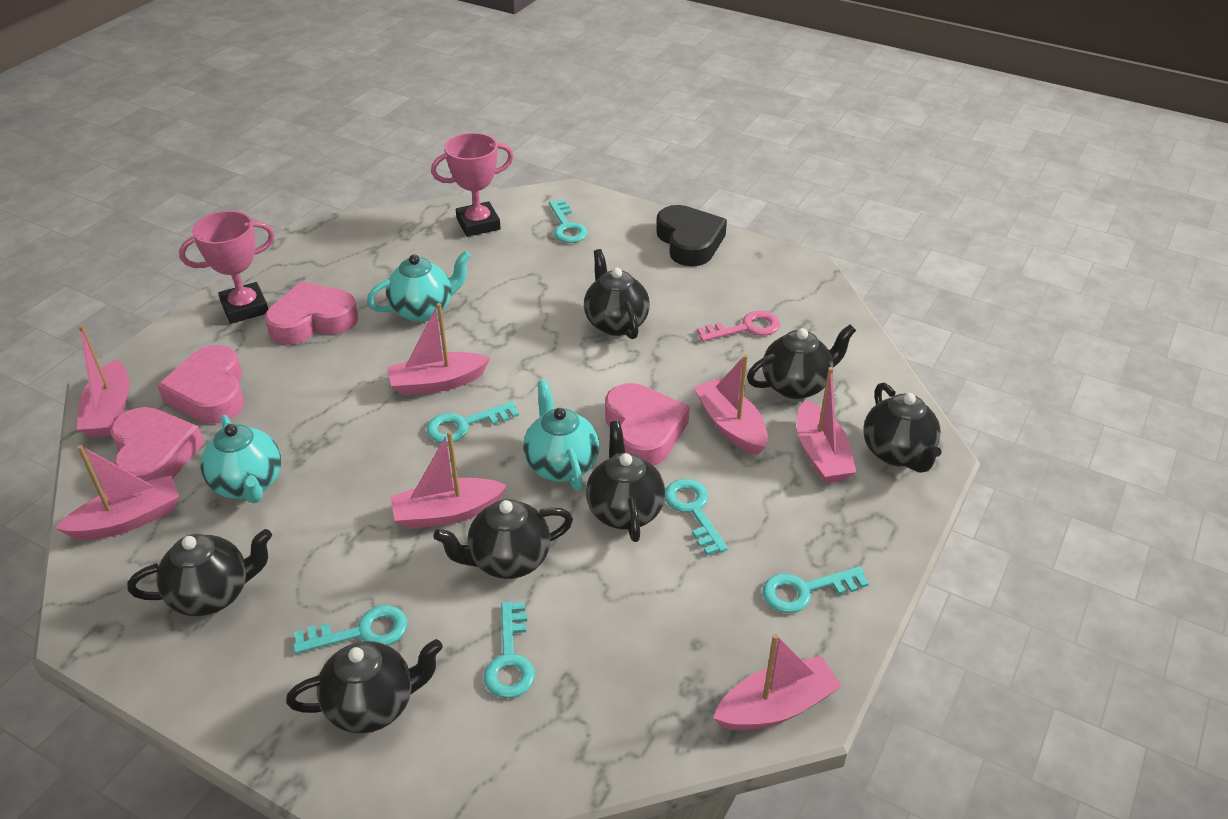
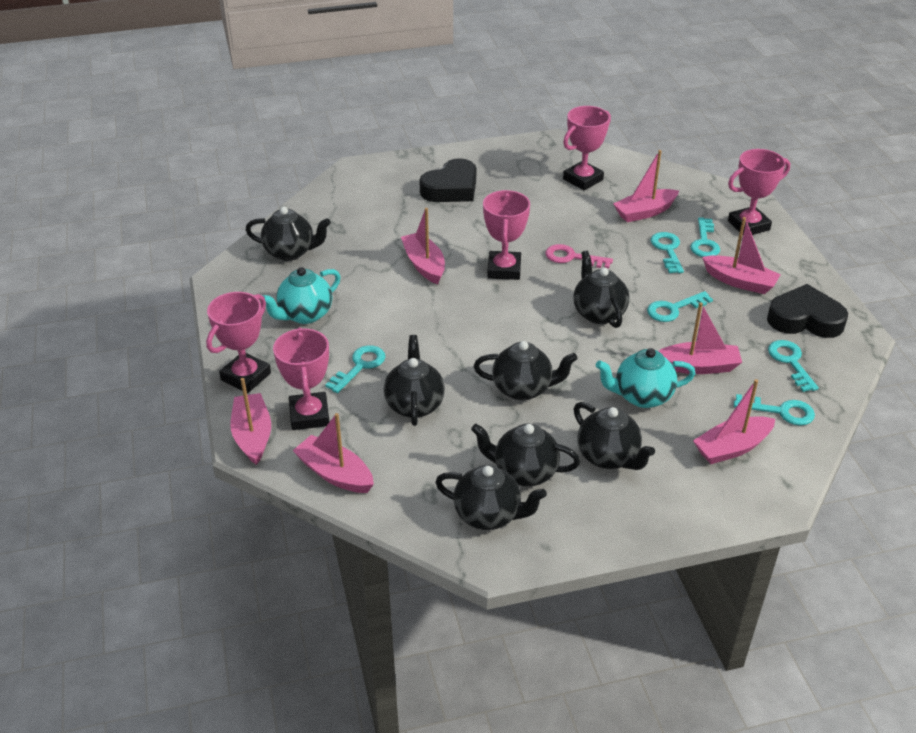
black heart: [656,205,727,266] = 1 -> [420,158,476,202] [767,284,848,338] = 2
pink heart: [110,407,204,481] [157,345,245,424] [265,281,358,345] [605,383,690,466] = 4 -> none = 0
pink trophy: [179,211,275,324] [431,133,514,237] = 2 -> [206,292,271,393] [273,327,329,430] [483,190,530,280] [563,106,611,190] [728,149,790,235] = 5
turquoise teapot: [200,415,281,503] [367,251,471,322] [523,380,599,491] = 3 -> [262,267,341,324] [596,348,696,408] = 2

